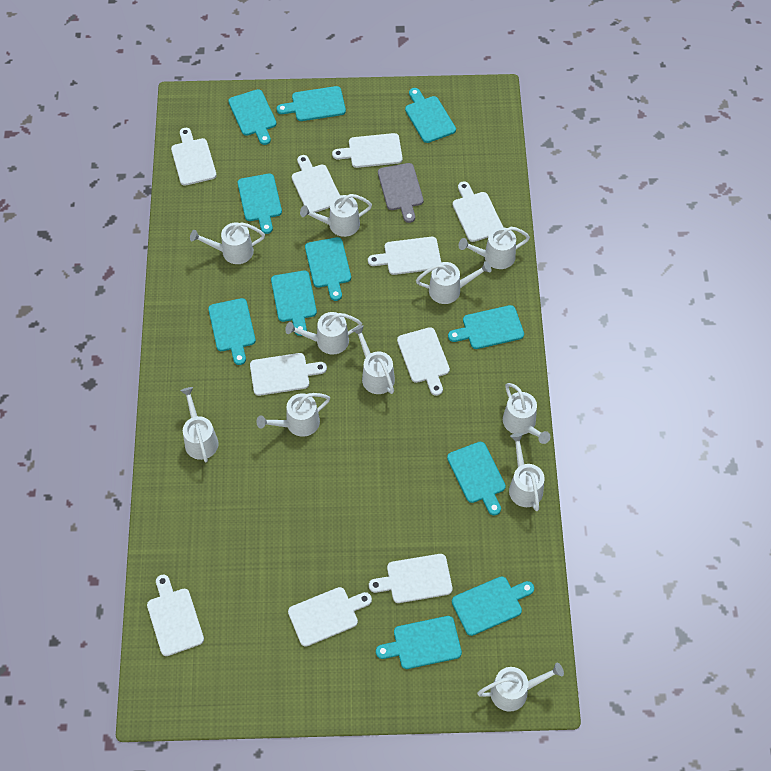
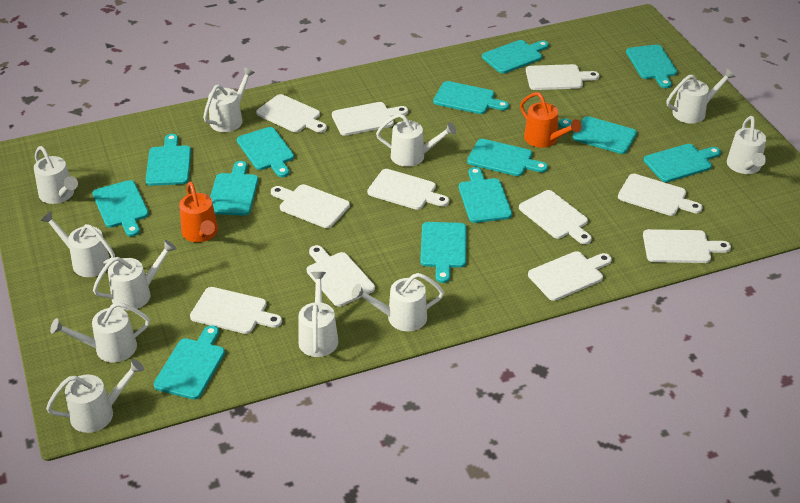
grey cutting board: [378,163,424,223] = 1 -> none = 0
orange watering can: none = 0 -> [179,181,218,242] [520,92,582,148] = 2
turquoise cutting board: [208,298,256,365] [228,89,277,145] [238,173,282,234] [271,270,317,336] [277,86,346,121] [305,237,351,301] [376,616,462,669] [405,88,456,143] [447,442,506,515] [448,305,524,349] [452,576,534,636] = 11 -> [92,180,149,237] [146,134,191,186] [154,325,225,399] [210,161,258,216] [237,127,294,177] [420,222,467,283] [433,81,509,114] [459,167,512,223] [467,139,548,176] [482,40,549,74] [559,116,637,154] [626,45,677,88] [644,144,721,182] = 13
white cutting board: [147,574,204,656] [171,128,217,186] [250,353,327,396] [288,587,372,647] [292,155,340,213] [332,133,403,168] [368,237,441,275] [369,554,453,603] [397,327,450,396] [453,181,503,242] = 10 -> [190,287,282,334] [256,94,327,133] [271,184,350,228] [307,245,375,307] [332,102,408,136] [367,169,449,210] [519,190,592,244] [526,64,600,90] [528,251,612,301] [618,174,703,216] [643,229,731,263] = 11

